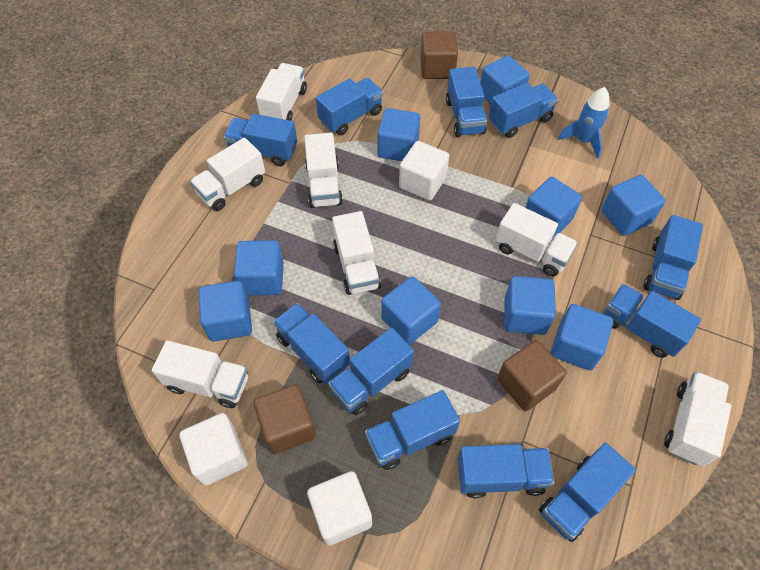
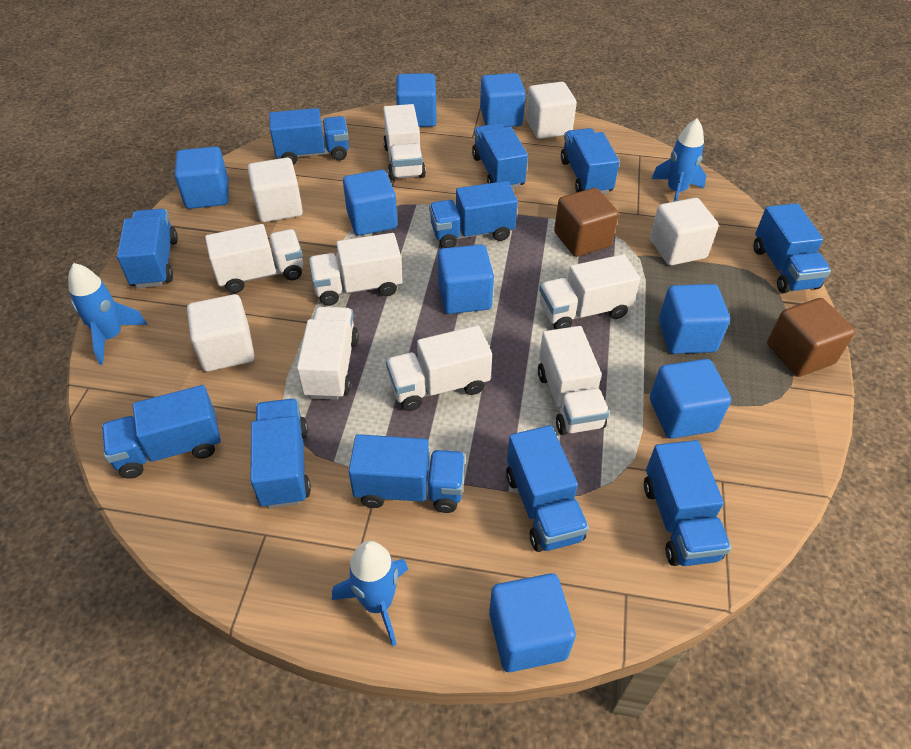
blue cube: [198,281,252,342] [234,240,284,296] [378,108,420,161] [382,276,441,345] [480,55,530,104] [504,276,556,335] [525,177,582,239] [551,304,613,370] [601,175,666,236] = 9 -> [175,147,229,209] [343,170,398,235] [396,73,437,127] [438,244,494,314] [480,73,526,127] [489,573,576,672] [650,359,731,439] [659,284,730,354] = 8
blue rocket: [558,87,609,159] = 1 -> [68,263,148,365] [332,541,408,647] [651,118,706,202] = 3
brown cube: [253,384,316,454] [420,31,458,79] [497,340,566,411] = 3 -> [554,188,619,257] [767,298,855,377] = 2
white cube: [179,413,248,486] [307,471,372,546] [399,141,449,201] = 3 -> [187,294,255,372] [248,158,303,222] [526,82,577,139] [650,198,719,266] = 4

